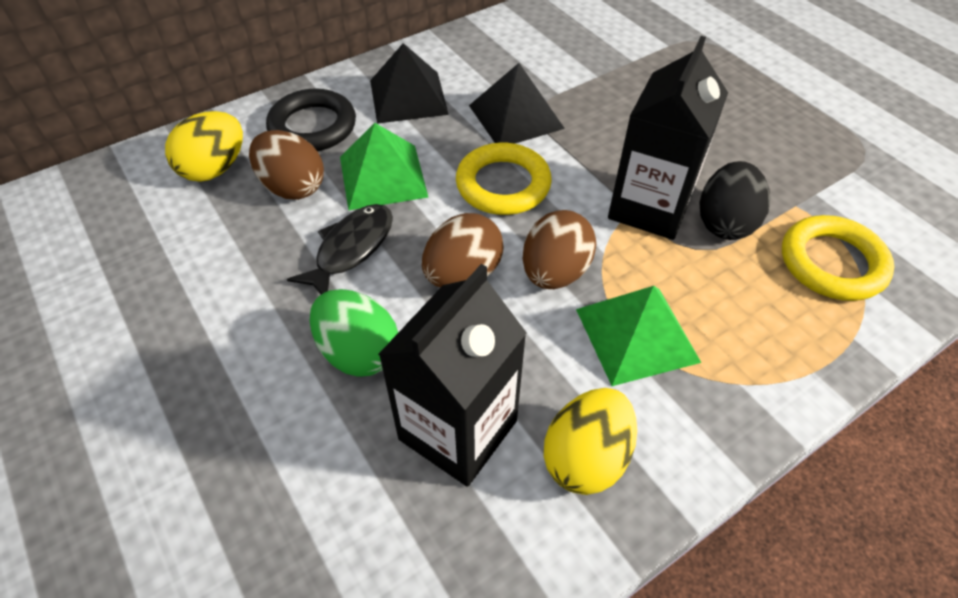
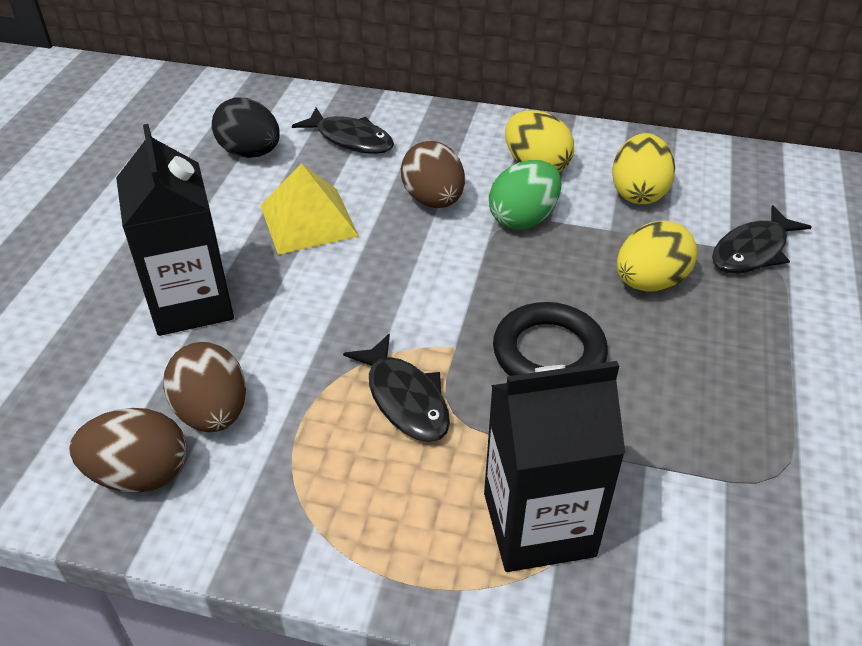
black fish: [287,204,393,294] = 1 -> [292,108,394,154] [343,334,450,442] [712,205,812,274] = 3
black pyramid: [370,43,449,124] [469,63,565,144] = 2 -> none = 0
green pyramid: [340,123,428,210] [576,286,701,386] = 2 -> none = 0
yellow egg: [165,111,243,182] [544,388,637,495] = 2 -> [505,110,574,172] [612,133,675,204] [617,220,698,291] = 3
yellow pyramid: none = 0 -> [260,163,359,255] = 1
yellow ring: [456,143,552,215] [782,215,894,301] = 2 -> none = 0

